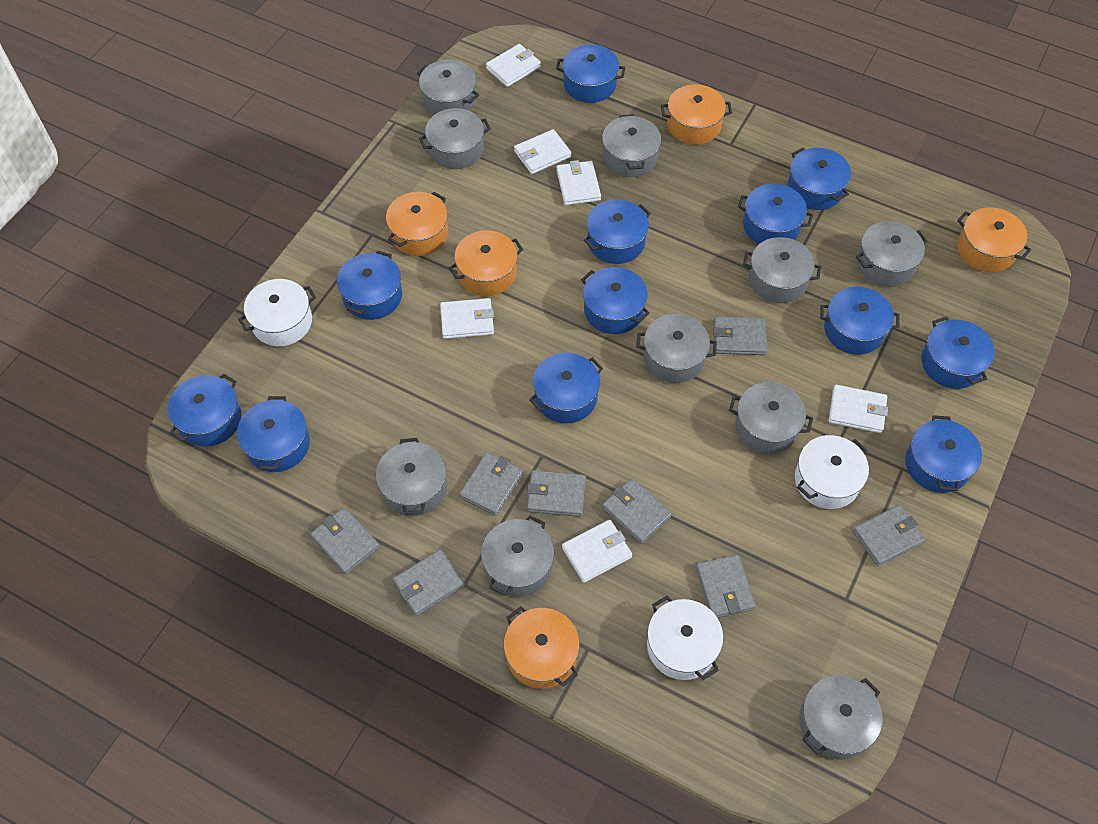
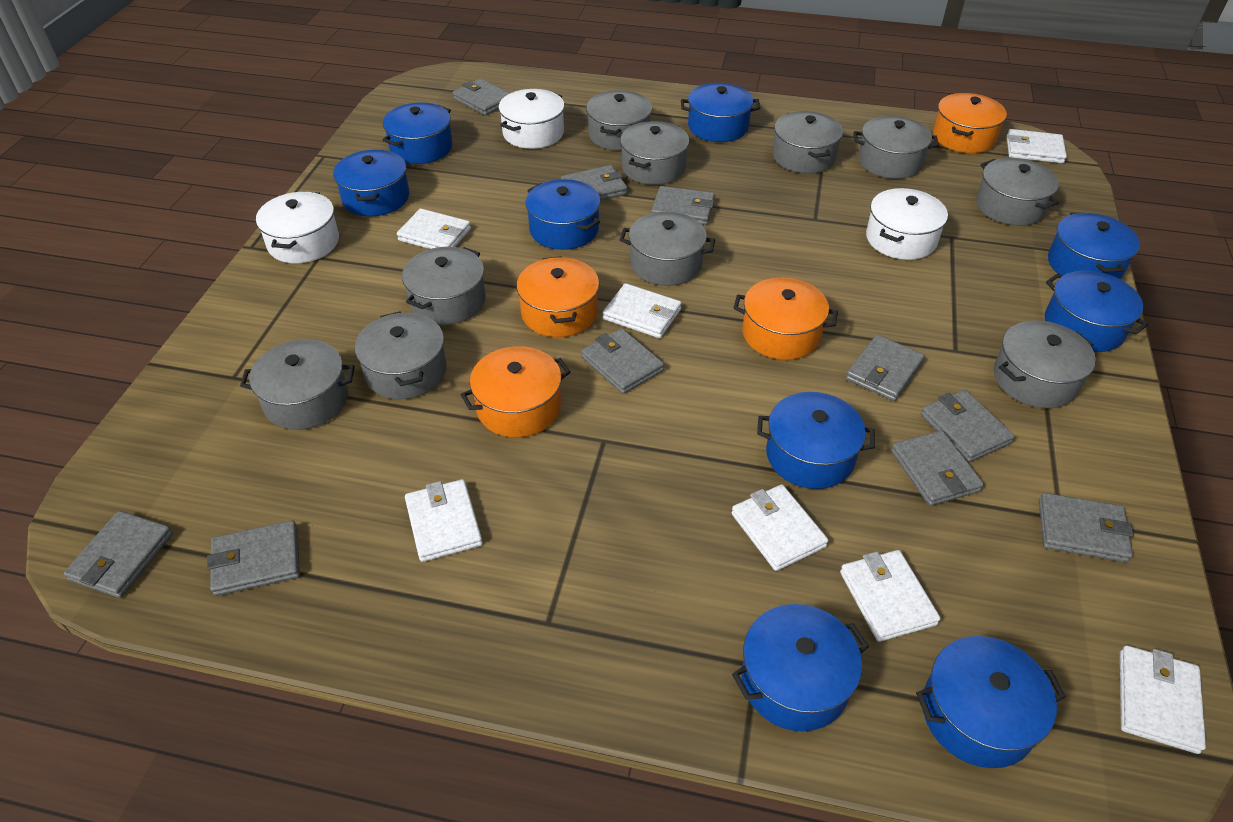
blue pot: [168,374,241,447] [237,396,310,472] [337,251,402,320] [529,353,603,423] [556,44,626,103] [581,267,650,334] [584,199,651,264] [737,184,813,244] [787,148,851,210] [820,287,900,355] [905,415,982,493] [921,316,995,389] = 12 -> [333,150,409,216] [383,102,453,164] [526,179,600,250] [681,83,760,142] [732,604,869,731] [757,392,875,489] [916,636,1066,768] [1045,271,1148,352] [1048,213,1140,279] = 9
grey wallet: [310,507,380,575] [393,549,465,616] [459,452,523,516] [527,470,586,517] [602,478,672,544] [696,555,756,618] [713,316,767,355] [853,505,925,566] = 8 -> [64,511,173,598] [207,520,300,596] [453,78,510,116] [561,165,627,201] [581,328,664,394] [651,186,715,225] [846,335,925,401] [891,430,984,506] [921,390,1015,462] [1039,493,1133,562] = 10
orange pot: [386,192,448,256] [449,230,523,296] [504,606,580,689] [661,84,732,144] [957,207,1031,272] = 5 -> [461,346,570,437] [517,256,599,337] [733,278,838,360] [933,93,1007,153] = 4
white wallet: [440,298,494,339] [486,44,541,87] [514,129,571,174] [556,160,601,205] [562,520,632,583] [828,385,888,433] = 6 -> [397,208,471,249] [405,479,483,562] [603,283,682,338] [732,484,828,571] [840,550,941,642] [1006,129,1067,163] [1120,645,1206,754] = 7

